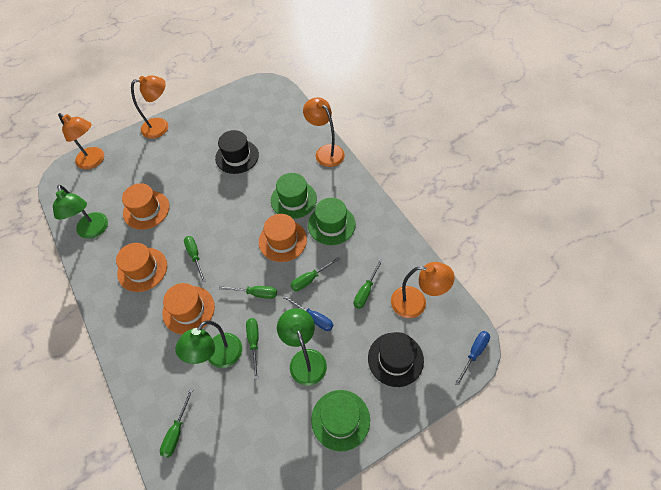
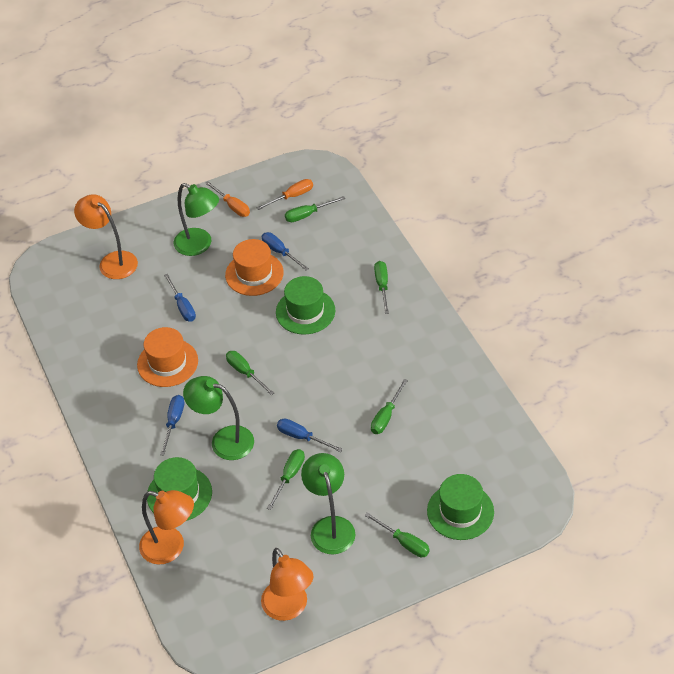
black hat: [215,130,259,174] [368,332,424,387] = 2 -> none = 0
blue screwdriver: [282,295,333,331] [455,331,490,386] = 2 -> [160,395,184,456] [164,274,196,321] [262,232,309,271] [277,418,343,452] = 4
orange hat: [116,243,167,292] [122,183,169,230] [163,283,215,335] [259,214,307,262] = 4 -> [137,327,198,387] [225,239,284,296] = 2
orange lamp: [58,113,104,169] [131,75,168,139] [303,97,345,167] [391,262,455,318] = 4 -> [74,194,138,279] [139,490,194,565] [261,548,314,621] = 3
orange screwdriver: none = 0 -> [205,181,250,217] [257,179,313,210] = 2

